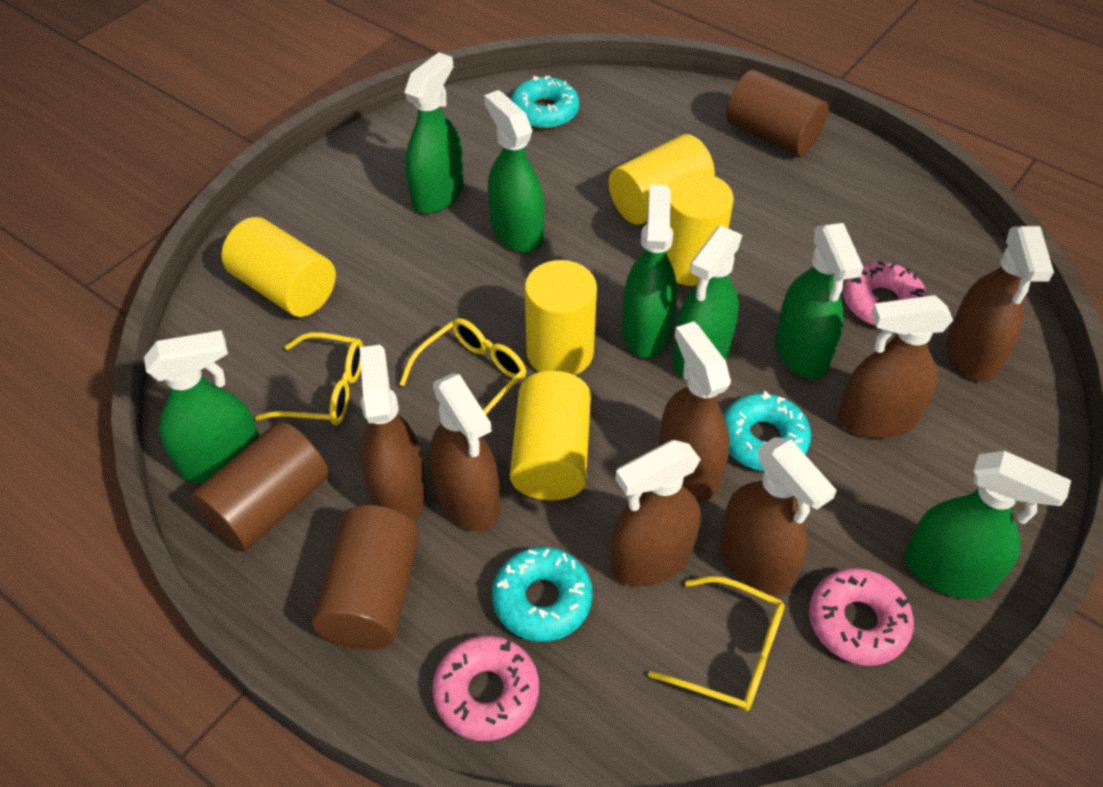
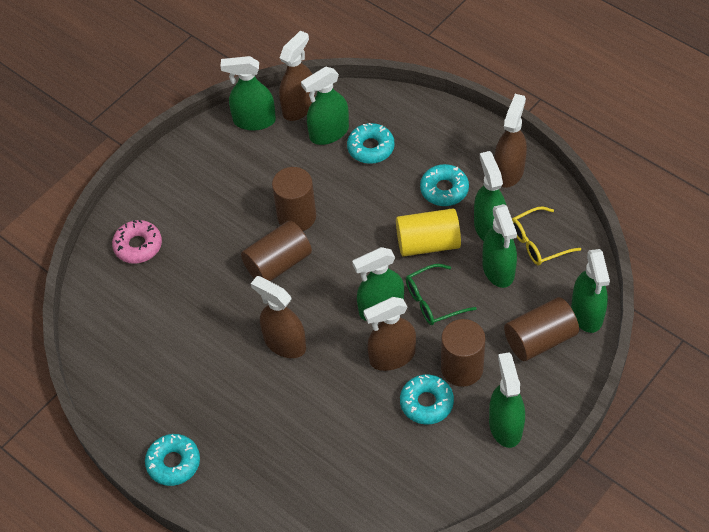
brown cylinder: [191,421,329,552] [312,505,419,650] [726,70,829,156] = 3 -> [241,221,312,281] [272,167,316,231] [441,319,486,387] [504,297,579,361] = 4
brown spray bottle: [360,345,426,522] [430,373,500,531] [611,440,701,587] [659,321,731,500] [720,437,837,596] [838,295,953,438] [947,226,1054,382] = 7 -> [251,276,306,358] [279,30,315,121] [363,297,416,371] [494,94,527,188] = 4
green glasses: none = 0 -> [406,264,477,325] = 1
pink donut: [432,636,539,741] [809,568,914,665] [843,261,927,326] = 3 -> [112,220,162,264] = 1
turquoise donut: [492,547,593,642] [511,76,579,129] [723,391,811,471] = 3 -> [145,434,200,486] [347,123,395,164] [400,374,454,424] [420,164,469,206] = 4
yellow cylinder: [221,217,336,317] [510,371,591,500] [525,260,597,375] [609,134,715,225] [666,173,734,286] = 5 -> [396,208,461,257] = 1
yellow glasses: [255,332,363,425] [399,318,527,415] [648,576,785,711] = 3 -> [512,206,581,265] = 1

